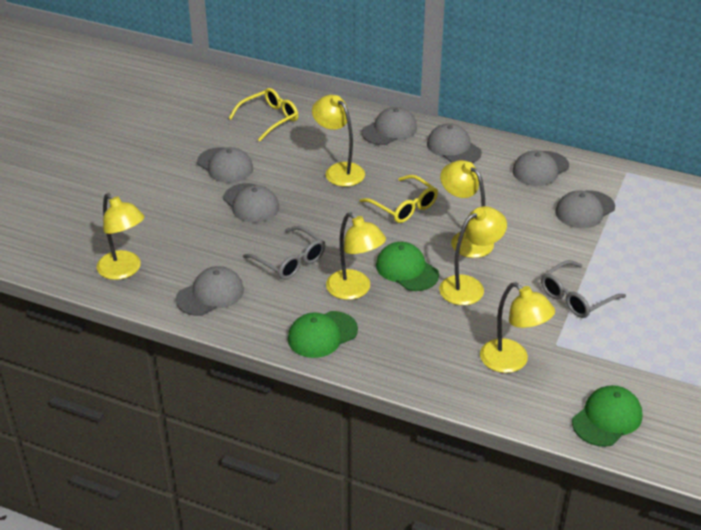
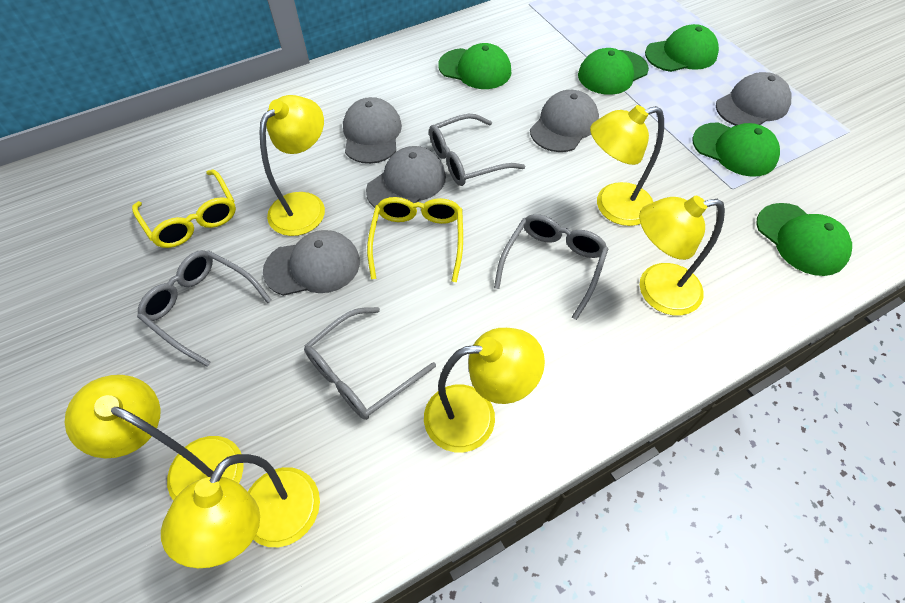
green cap: [288,311,358,358] [376,242,439,291] [572,385,642,447] = 3 -> [438,43,511,89] [578,48,649,95] [645,24,719,72] [692,123,780,177] [756,203,852,276] = 5
grey cap: [176,266,244,316] [197,147,253,183] [223,183,279,223] [362,107,417,145] [427,123,482,163] [512,150,569,186] [555,190,615,228] = 7 -> [263,230,360,296] [343,97,402,164] [366,146,446,208] [530,90,599,152] [716,72,791,126] = 5
grey glasses: [243,226,325,280] [541,260,626,318] = 2 -> [137,250,272,367] [304,307,436,420] [429,114,525,186] [494,214,608,320] = 4

